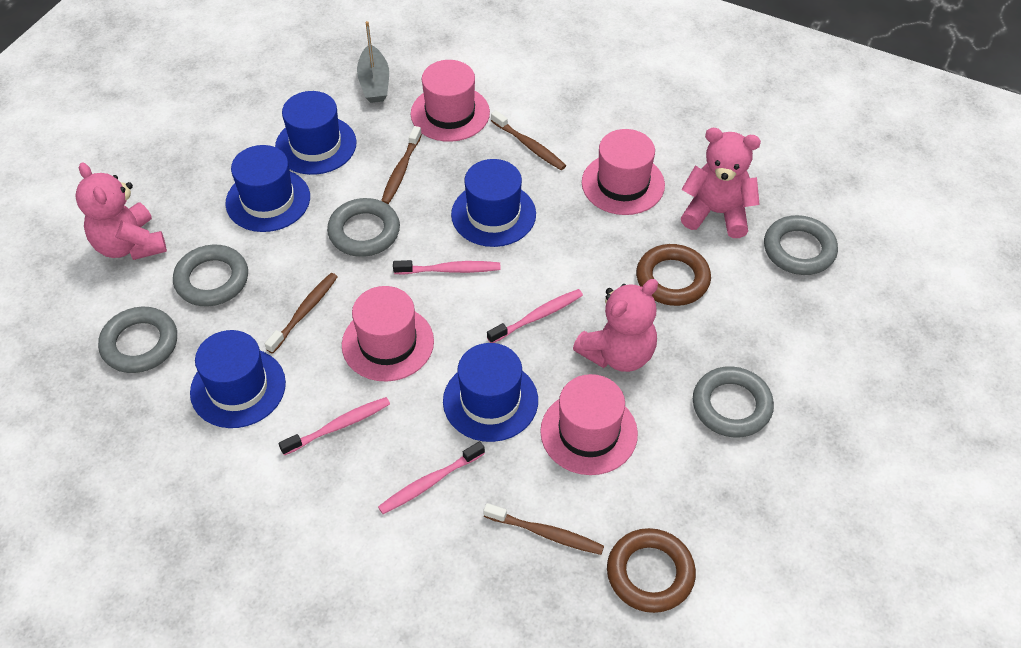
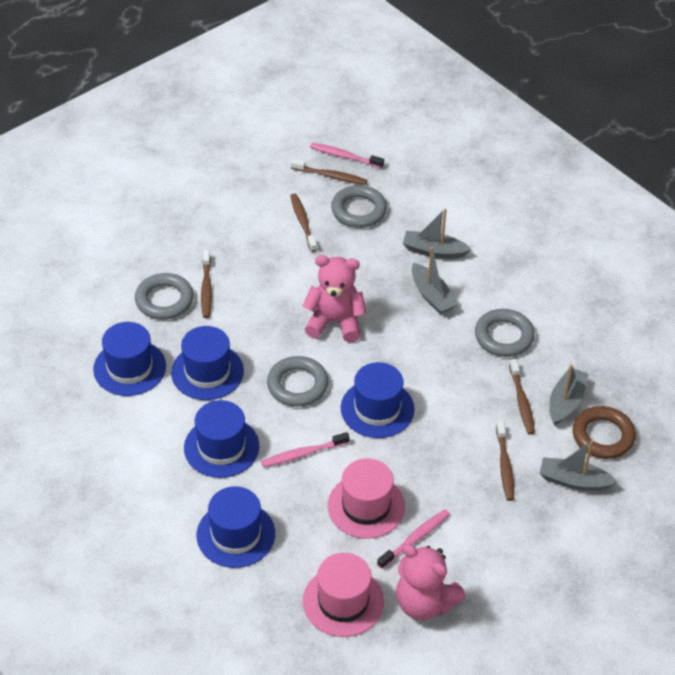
brown ring: [607,528,696,613] [636,244,711,306] = 2 -> [573,406,636,459] = 1
brown toothbrush: [265,273,338,354] [381,126,422,204] [483,503,604,555] [491,110,566,170] = 4 -> [201,250,212,318] [290,193,317,252] [291,159,367,185] [496,420,514,501] [509,359,535,434] = 5
grey boat: [357,21,389,103] = 1 -> [403,208,471,259] [412,247,458,314] [540,440,618,491] [549,365,589,426] = 4
grey ring: [98,307,177,373] [173,245,248,306] [327,198,400,257] [693,366,774,438] [764,215,838,275] = 5 -> [135,273,194,320] [267,356,329,407] [331,185,387,228] [475,309,535,357] = 4
pink hat: [342,286,434,381] [411,60,490,142] [540,374,638,475] [582,129,665,215] = 4 -> [303,553,384,637] [328,458,405,539] = 2
pink teddy bear: [75,162,167,260] [573,279,658,372] [681,128,761,238] = 3 -> [302,255,366,342] [396,544,466,620] = 2
pink toothbrush: [279,397,390,455] [378,441,485,514] [393,260,500,275] [487,289,583,343] = 4 -> [261,432,350,467] [310,143,384,169] [377,509,450,569] = 3

